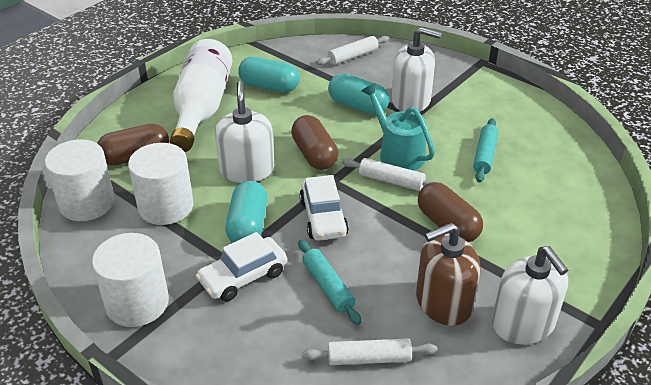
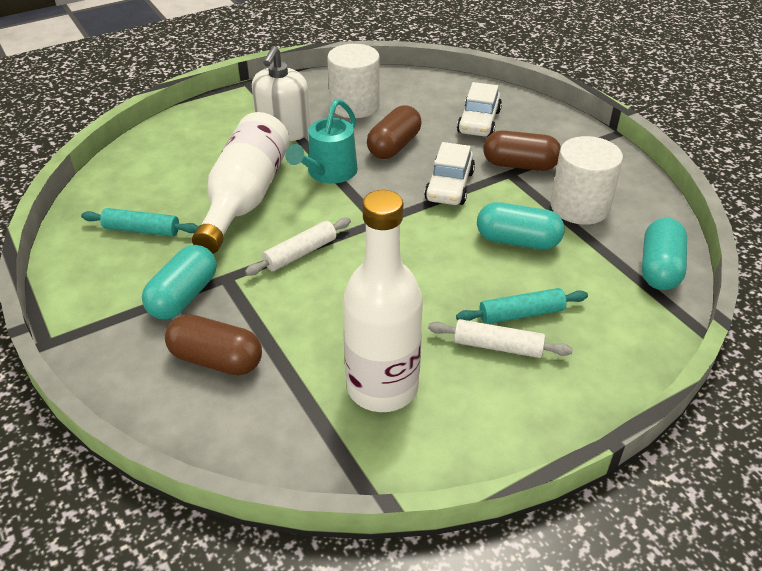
brown soap dispenser: [416,223,480,326] = 1 -> none = 0
white bottle: [170,39,232,152] = 1 -> [192,112,290,253] [343,190,423,412] = 2
white cylinder: [45,139,115,221] [92,233,169,327] [128,143,194,225] = 3 -> [327,44,380,118] [550,136,623,225] = 2
white rolling pin: [302,338,437,365] [316,36,389,65] [342,158,439,191] = 3 -> [245,218,351,275] [428,319,573,358] = 2
white soap dispenser: [215,81,274,183] [391,27,442,112] [492,246,568,345] = 3 -> [252,46,311,141] = 1

